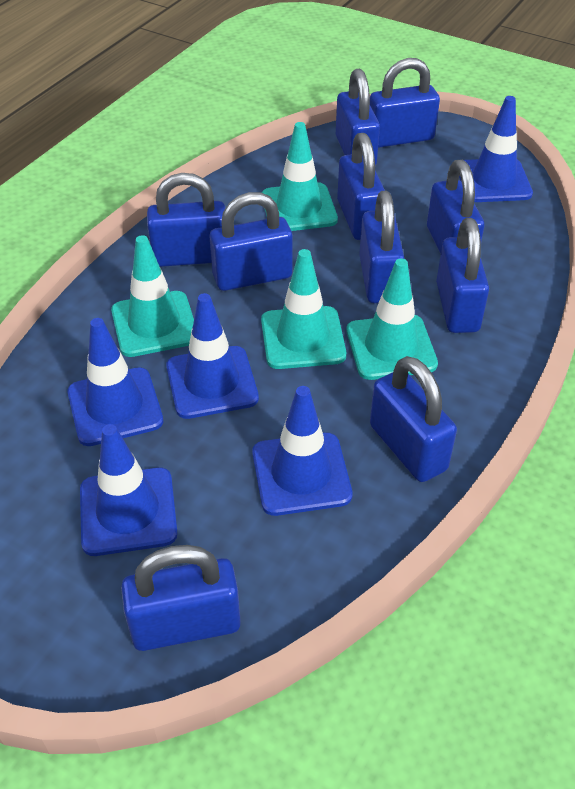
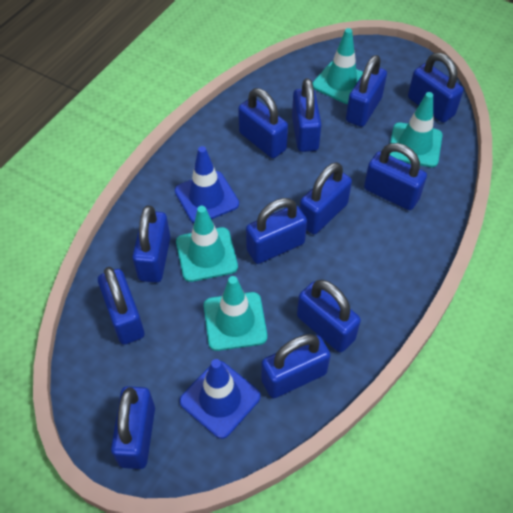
blue padlock: [121,545,241,651] [147,173,225,267] [210,192,293,291] [336,69,380,166] [337,133,385,240] [359,191,405,303] [370,58,440,148] [370,356,457,482] [427,160,485,254] [436,218,489,333] = 10 -> [98,267,145,345] [111,386,155,469] [132,205,170,283] [238,88,288,158] [246,198,307,264] [261,334,331,398] [292,78,322,152] [297,280,361,353] [300,162,352,234] [346,55,387,127] [364,143,427,210] [408,53,464,123] = 12
blue traffic cone: [67,318,163,446] [80,424,178,556] [166,293,259,419] [252,386,353,516] [459,96,533,202] = 5 -> [175,146,239,223] [180,359,261,439] = 2

